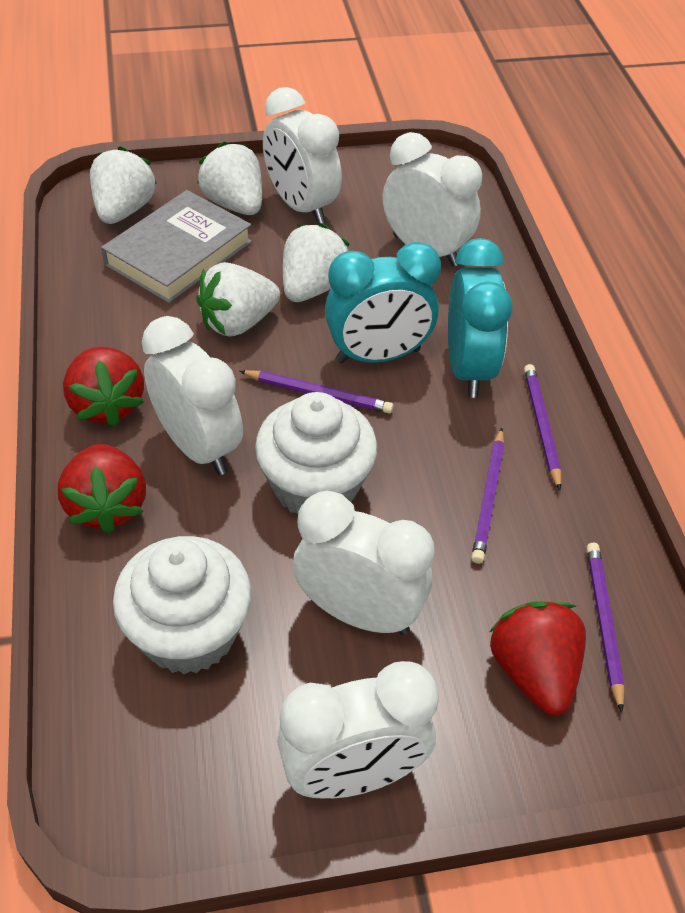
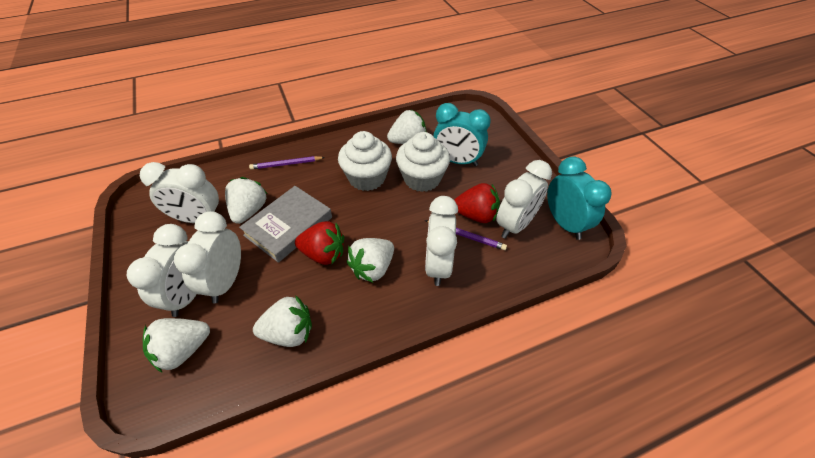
purple pencil: [240,370,394,414] [471,428,505,564] [524,364,561,490] [587,543,625,713] = 4 -> [249,156,325,170] [425,220,507,250] = 2
red strawberry: [58,444,146,534] [63,346,144,427] [490,601,586,715] = 3 -> [295,221,344,265] [454,183,500,223] = 2
white strawberry: [90,146,157,224] [196,262,280,337] [197,142,262,215] [283,223,349,302] = 4 -> [143,318,210,373] [225,177,267,224] [253,295,312,347] [347,238,394,283] [387,110,426,144] = 5

